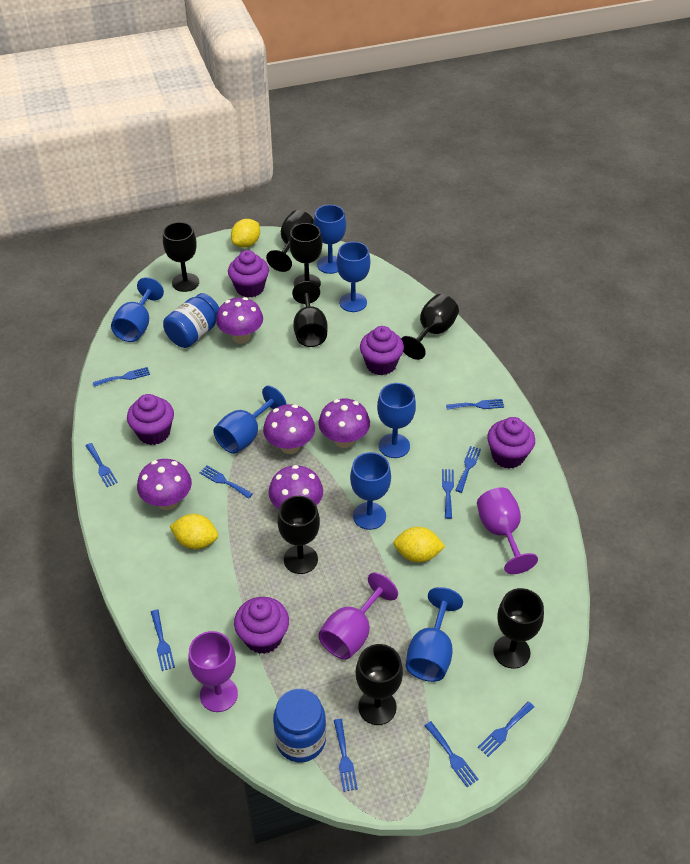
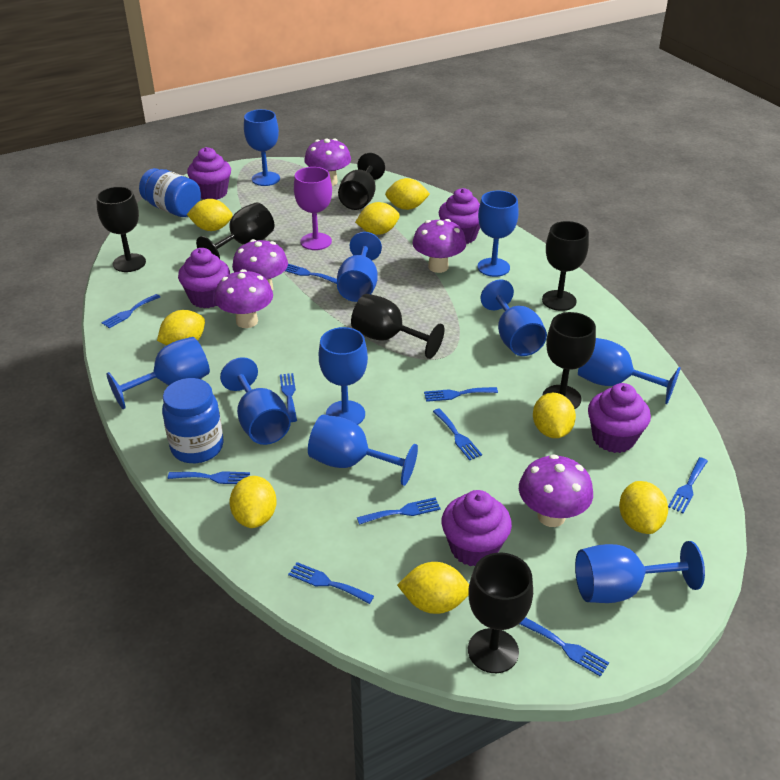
black goblet: [163,222,199,292] [266,210,314,272] [277,496,320,574] [289,223,322,288] [292,281,328,347] [356,644,403,725] [401,294,459,360] [493,588,544,669] = 8 -> [96,186,146,272] [196,203,274,259] [338,153,385,210] [351,294,444,359] [468,552,533,673] [542,221,589,311] [542,312,596,409] = 7
blue goblet: [111,277,164,342] [213,386,286,454] [314,205,346,274] [337,242,370,312] [350,452,391,530] [377,383,416,458] [406,587,463,682] = 7 -> [106,337,210,409] [220,357,291,445] [244,109,280,186] [308,414,418,486] [319,327,368,425] [337,232,382,302] [477,191,519,277] [480,280,547,356] [575,541,705,603] [578,338,681,404] = 10
purple goblet: [188,631,238,712] [318,572,398,660] [477,487,538,574] = 3 -> [294,167,332,250] = 1
yellow lemon: [170,514,218,549] [231,219,260,248] [394,527,445,563] = 3 -> [157,310,205,345] [187,199,233,231] [229,476,277,528] [355,202,400,235] [385,178,430,210] [397,562,469,614] [533,393,576,438] [619,481,668,534] = 8

